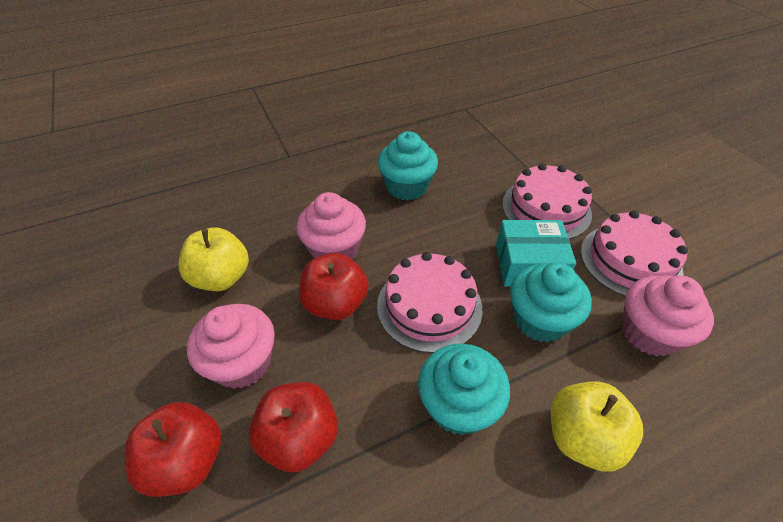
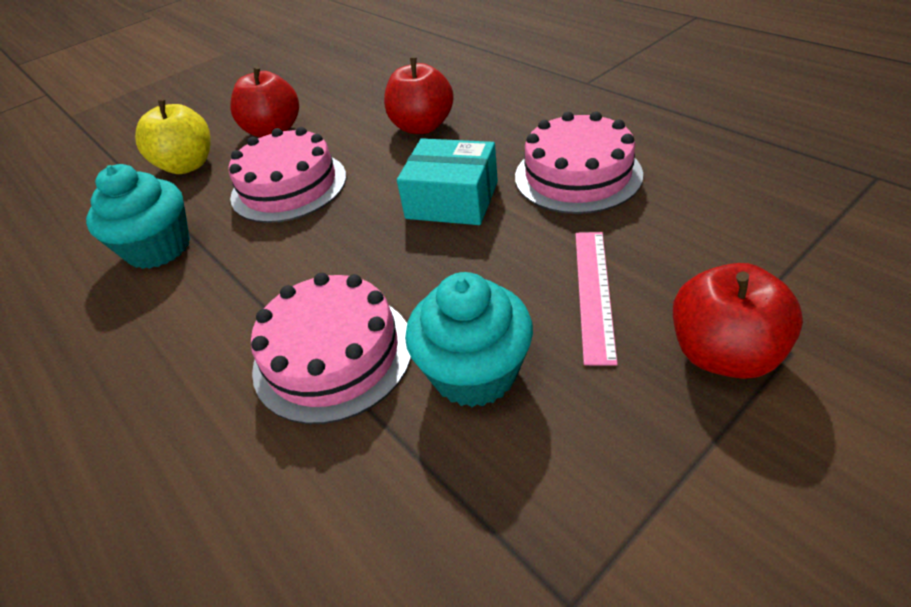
pink cupcake: [187,304,275,389] [296,192,366,259] [622,275,714,356] = 3 -> none = 0
pink ruler: none = 0 -> [575,232,618,366] = 1
turquoise cupcake: [378,131,438,200] [418,343,510,435] [510,262,592,342] = 3 -> [86,164,190,269] [405,272,533,407] = 2
yellow apple: [178,227,249,291] [551,381,643,472] = 2 -> [135,99,211,174] = 1

